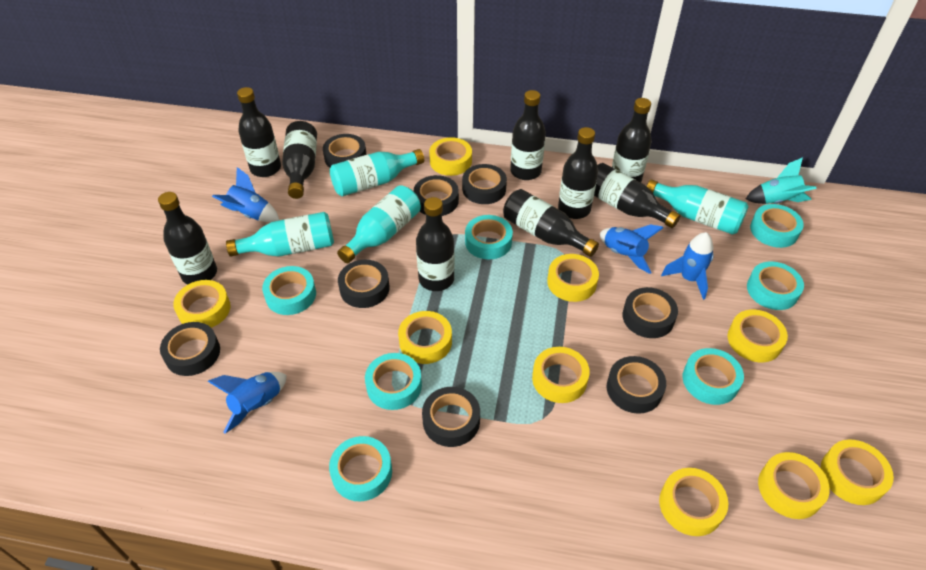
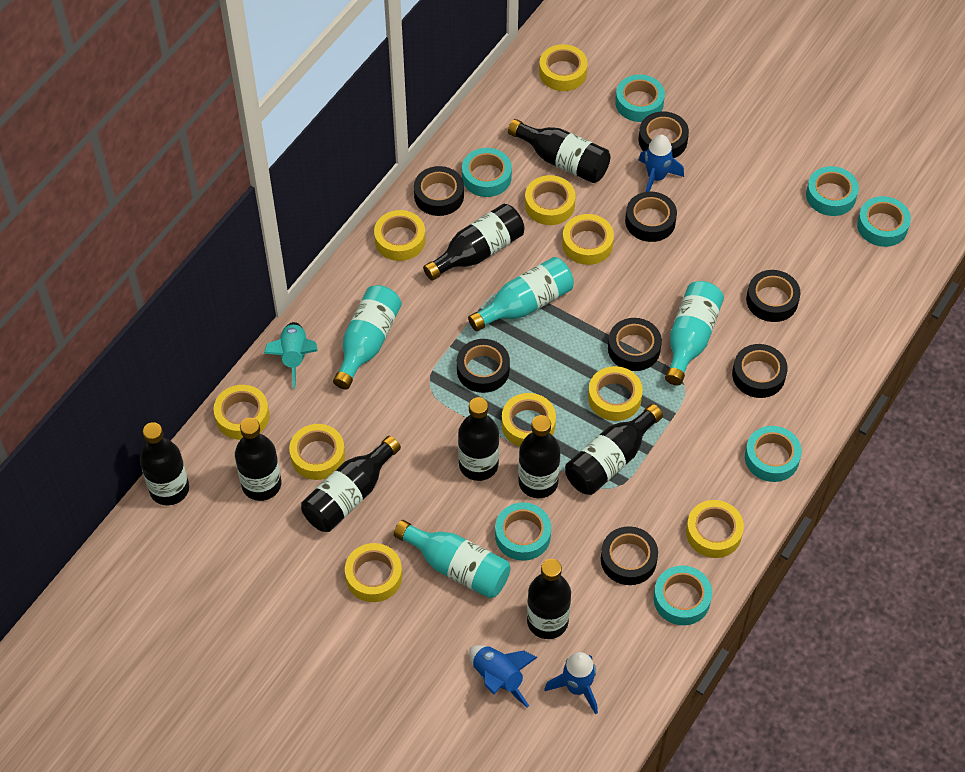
blue rocket: [207,372,287,434] [212,167,279,222] [600,225,664,274] [661,232,714,300] = 4 -> [469,645,538,707] [544,652,598,714] [638,134,684,192] = 3
yellow tape: [173,280,231,328] [398,311,452,364] [429,137,472,176] [532,347,590,403] [547,254,599,302] [659,468,728,536] [728,310,788,362] [758,452,830,519] [821,440,894,505] = 9 -> [214,385,269,440] [289,424,345,480] [345,543,402,602] [374,210,425,261] [502,393,556,447] [525,175,576,225] [539,44,588,91] [562,214,614,265] [588,366,643,421] [686,500,744,558] = 10

